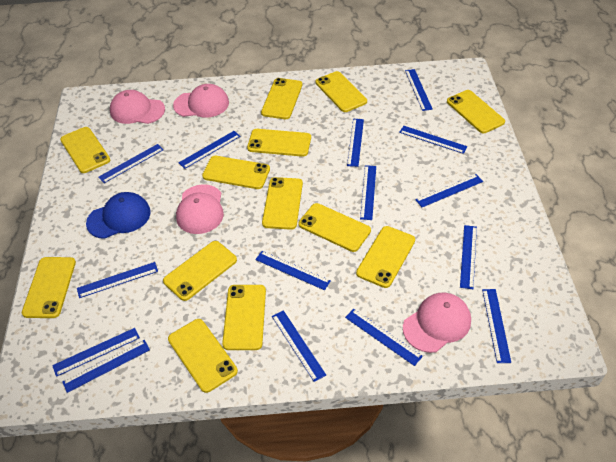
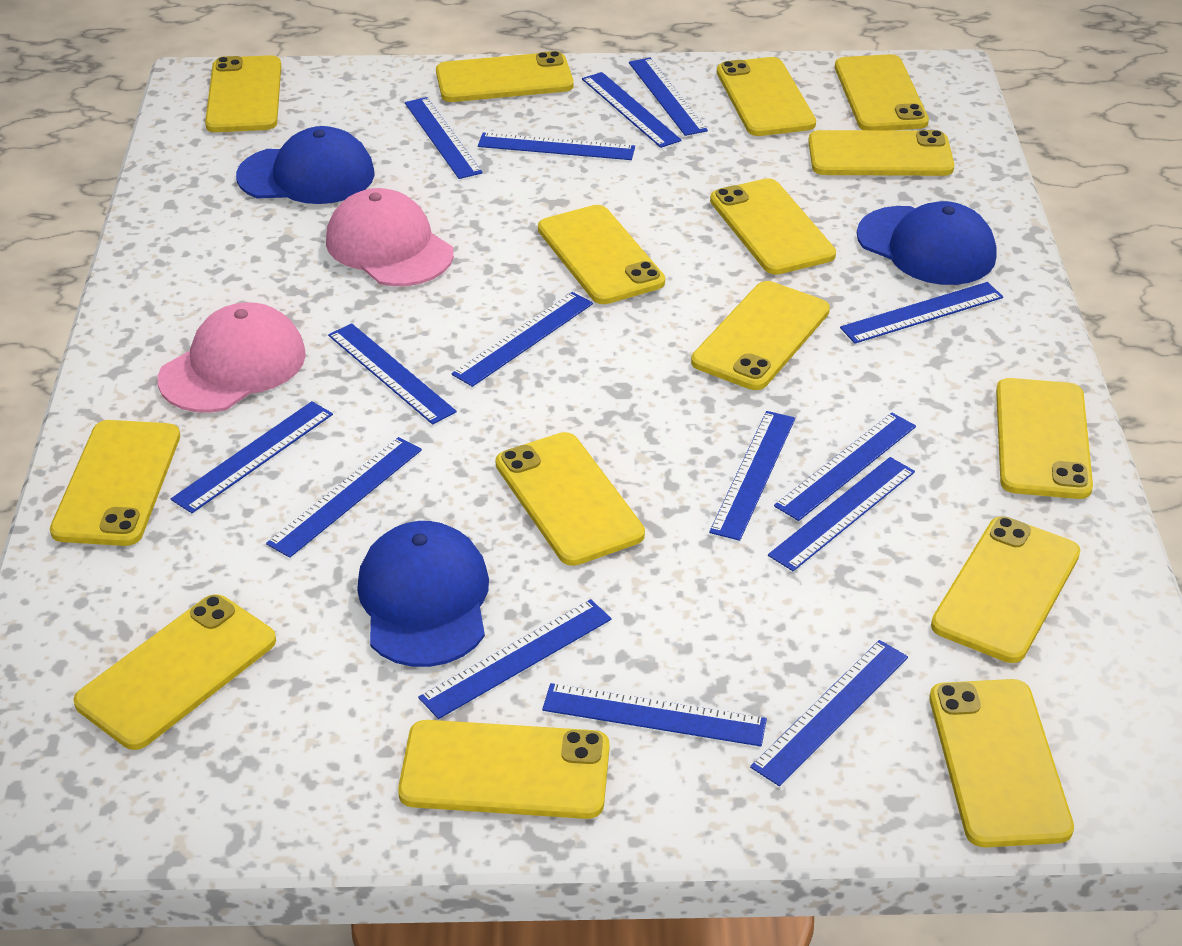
blue cap: [86,192,151,239] = 1 -> [236,126,375,204] [357,521,489,667] [857,201,996,285] = 3
pink cap: [110,90,165,124] [173,84,229,117] [176,184,224,234] [403,293,471,353] = 4 -> [158,302,306,413] [326,188,454,286] = 2
yellow phone: [22,257,76,318] [60,127,110,173] [163,241,237,301] [168,319,238,393] [202,156,270,189] [222,285,266,350] [247,129,311,157] [261,78,302,119] [262,177,303,230] [299,203,371,252] [315,71,367,112] [356,226,415,288] [447,90,505,133] = 13 -> [50,420,180,546] [74,594,276,750] [205,55,281,132] [398,720,609,819] [436,51,574,102] [496,432,645,566] [538,205,665,304] [691,281,830,390] [710,178,836,275] [717,57,816,136] [808,130,954,176] [835,54,929,130] [930,679,1074,847] [931,516,1080,663] [996,378,1093,499] = 15

